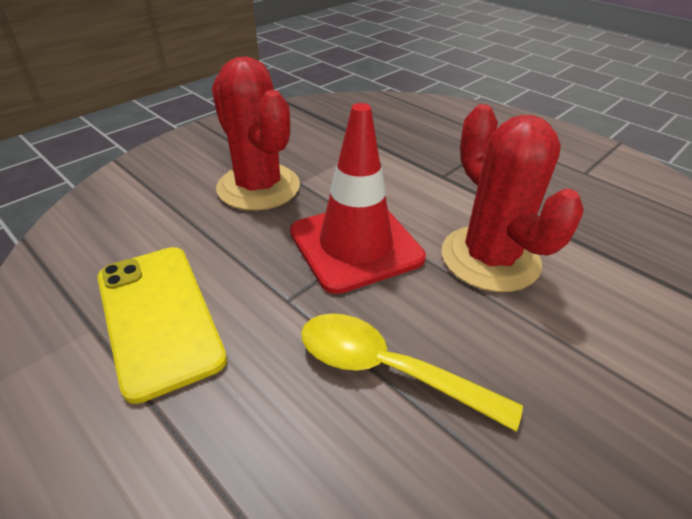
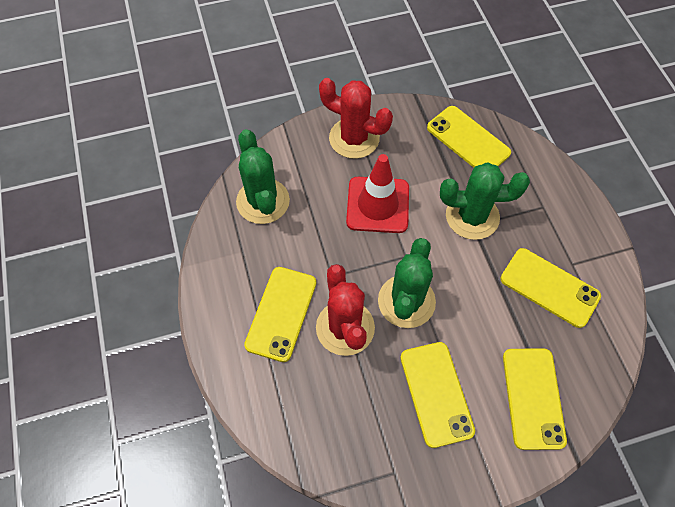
green cactus: none = 0 -> [236,129,290,224] [378,238,436,328] [440,162,530,240] = 3
yellow phone: [97,247,227,404] = 1 -> [244,267,316,362] [400,342,475,448] [427,106,511,168] [501,248,601,328] [503,348,567,450] = 5
yellow spoon: [301,313,523,431] = 1 -> none = 0

